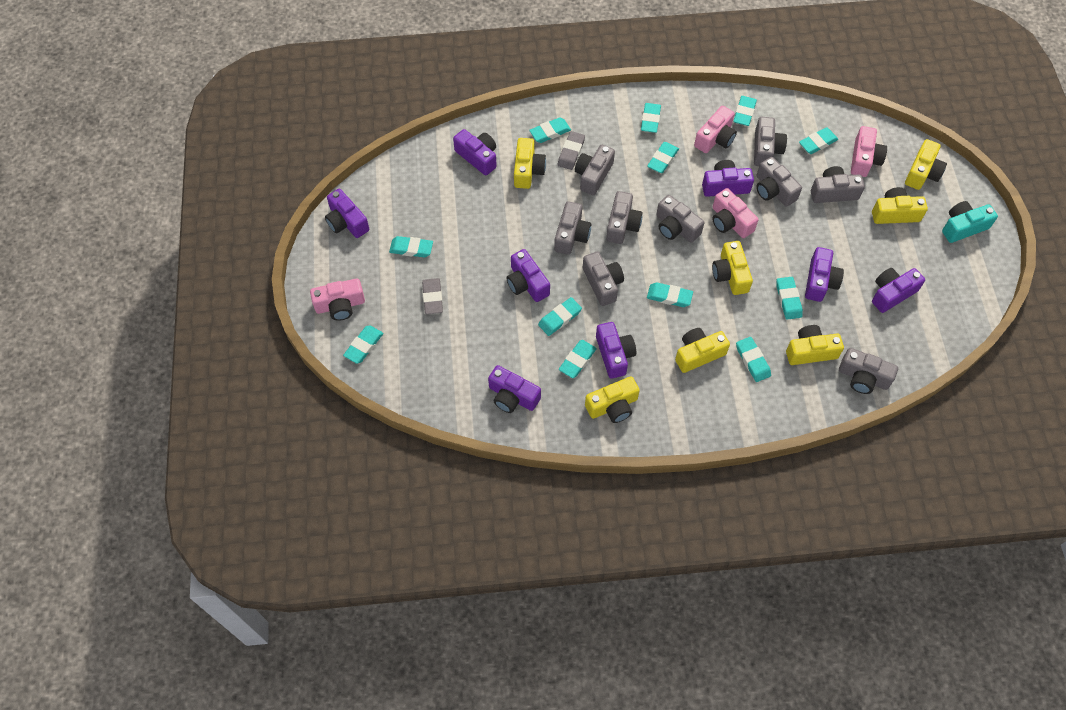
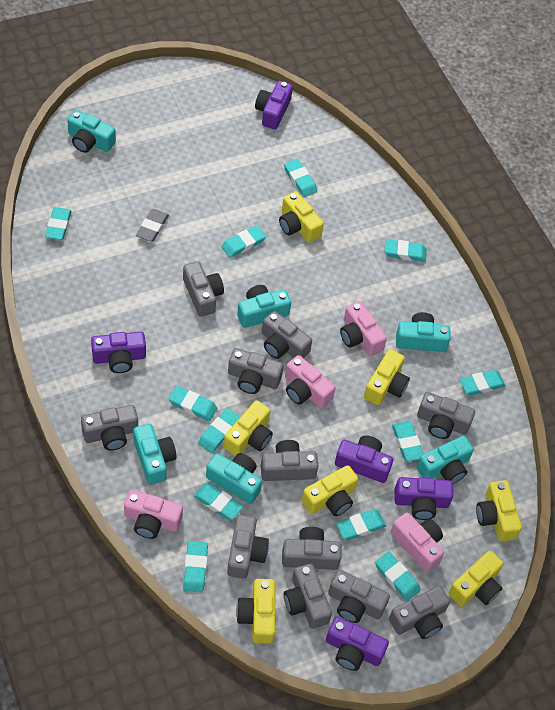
grey camera: [554,201,591,255] [575,145,615,195] [583,252,624,306] [606,191,643,244] [656,195,704,243] [754,117,787,166] [756,157,802,207] [811,166,865,203] [839,348,898,394] = 9 -> [81,405,138,451] [183,261,224,317] [227,515,269,579] [228,348,283,394] [261,440,318,481] [262,311,312,359] [282,527,341,570] [284,563,332,629] [328,570,390,623] [389,586,450,639] [417,392,475,439] = 11
grey eraser: [422,278,443,314] [558,131,585,170] = 2 -> [136,209,169,242] = 1
purple camera: [325,189,369,238] [453,129,497,175] [488,365,541,413] [506,249,550,302] [596,322,636,379] [702,160,754,197] [805,247,844,302] [872,268,925,313] = 8 -> [91,332,146,373] [255,81,293,129] [326,617,389,671] [335,435,393,483] [394,477,453,520] = 5
turquoise camera: [942,201,998,243] = 1 -> [67,110,116,153] [133,424,177,485] [206,453,262,504] [237,285,291,328] [396,312,451,352] [417,436,474,484] = 6

